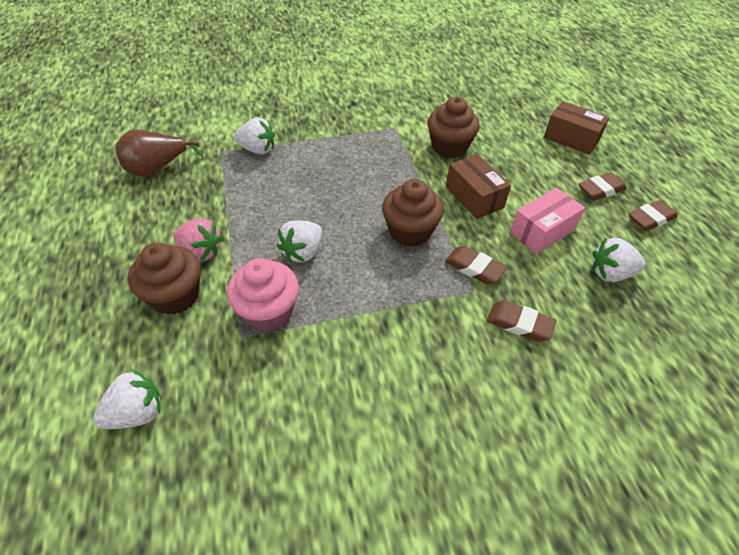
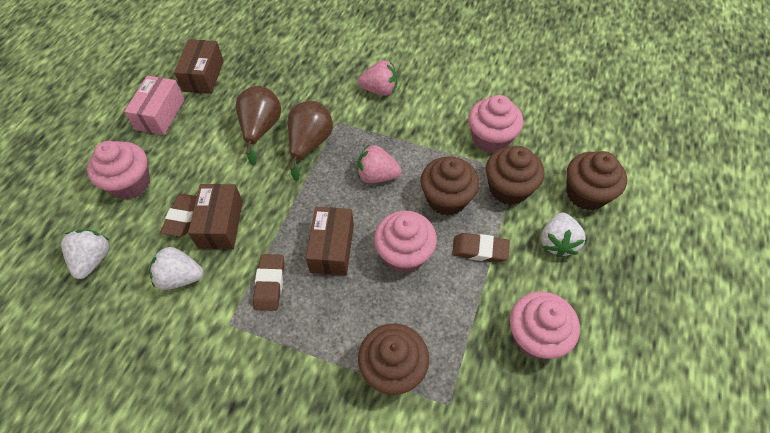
brown box: [446,154,511,219] [544,101,609,155] = 2 -> [174,39,224,94] [188,184,243,249] [306,207,354,276] = 3
brown cupcake: [128,242,200,315] [382,179,444,247] [428,97,480,158] = 3 -> [358,323,429,395] [420,156,480,216] [486,146,544,205] [567,151,627,210] = 4
brown eraser: [445,245,507,284] [487,300,556,342] [578,173,627,201] [628,200,678,231] = 4 -> [160,194,197,236] [253,254,284,311] [452,233,510,263] = 3
brown pear: [115,129,204,177] = 1 -> [236,86,281,166] [288,101,333,181] = 2
pink cupcake: [227,258,299,331] = 1 -> [87,141,150,200] [374,211,437,273] [468,95,523,153] [510,292,580,359] = 4
pink strawberry: [173,218,223,262] = 1 -> [357,145,402,183] [358,61,397,96] = 2
white strawberry: [93,370,161,429] [234,117,275,154] [277,220,322,262] [592,238,645,282] = 4 -> [61,230,109,279] [149,247,204,290] [541,213,586,258] = 3

